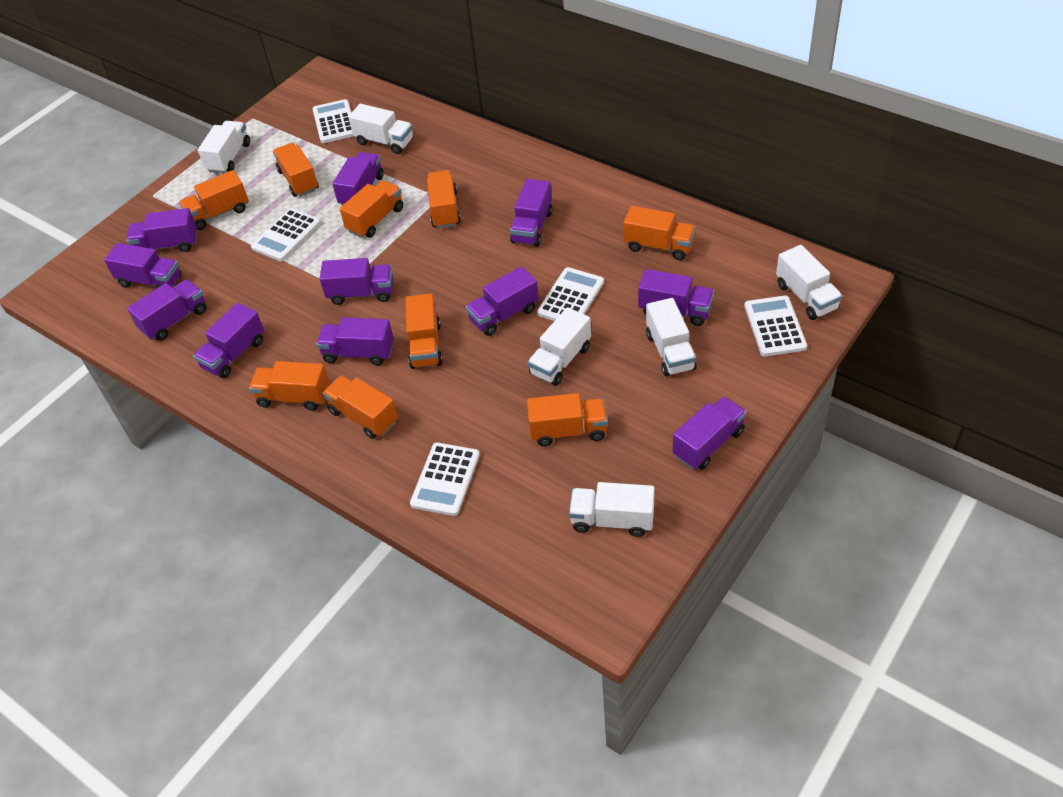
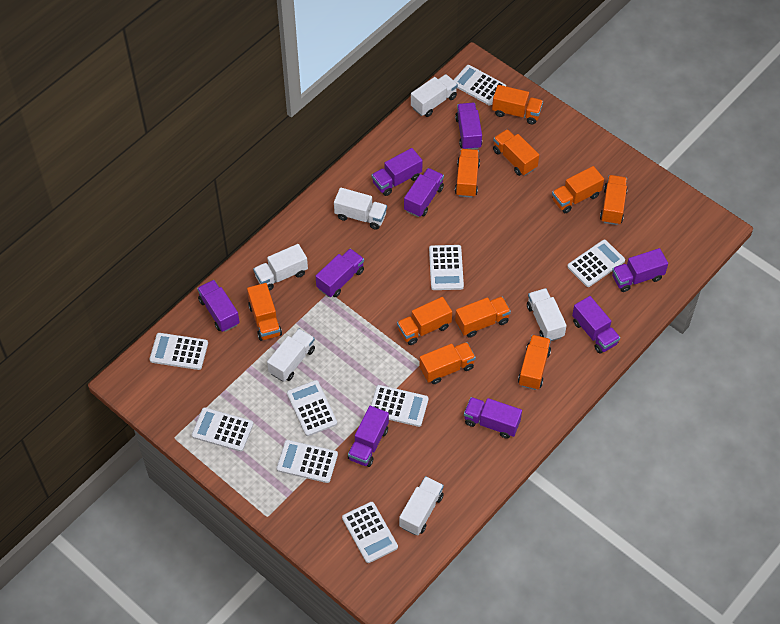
orange truck: [179,170,249,230] [249,361,330,411] [273,143,319,197] [323,375,398,439] [340,180,403,238] [405,293,443,369] [427,170,461,228] [527,393,608,446] [624,206,696,260] = 9 -> [247,283,282,341] [397,297,452,345] [419,342,476,384] [455,149,480,198] [455,296,511,338] [492,85,543,125] [493,129,539,176] [518,335,551,390] [552,166,604,213] [600,175,627,225] = 10
purple truck: [104,243,182,289] [127,208,197,252] [127,279,206,341] [193,303,264,378] [316,317,394,366] [320,258,393,305] [332,152,384,205] [466,266,539,336] [510,179,553,247] [638,269,714,326] [673,396,746,470] = 11 -> [197,280,240,332] [316,248,364,297] [348,406,389,467] [372,148,423,196] [404,168,444,217] [455,103,482,150] [464,397,522,439] [572,296,620,354] [612,248,668,292] = 9
white calculator: [251,208,321,261] [312,99,353,143] [410,442,480,516] [537,267,604,321] [744,296,807,356] = 5 -> [149,333,208,370] [192,408,253,452] [276,440,338,483] [287,380,337,436] [342,502,398,563] [371,385,429,427] [429,245,464,290] [454,65,506,106] [567,240,625,287] = 9

